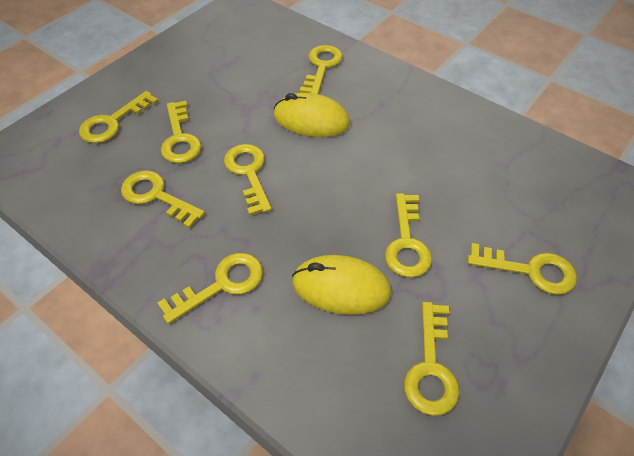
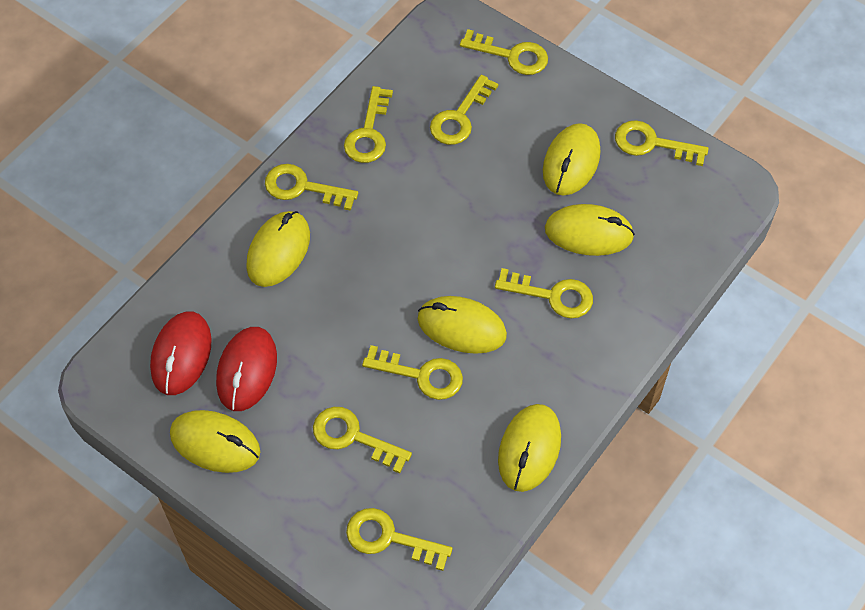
red mouse: none = 0 -> [150,311,212,395] [216,327,277,411] = 2
yellow mouse: [274,93,350,137] [292,255,391,315] = 2 -> [170,410,260,473] [246,211,310,287] [418,296,507,354] [498,404,561,492] [543,123,601,196] [545,204,635,256] = 6

